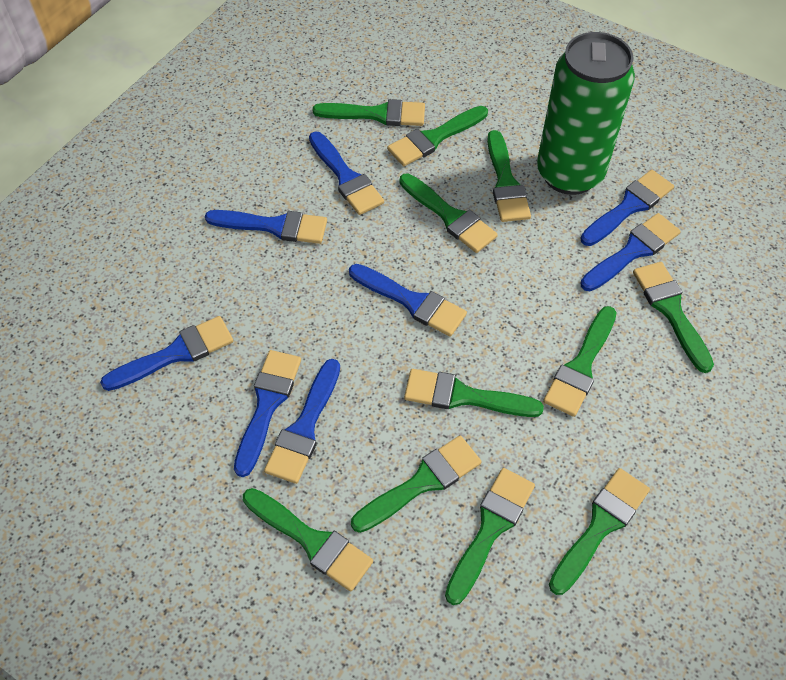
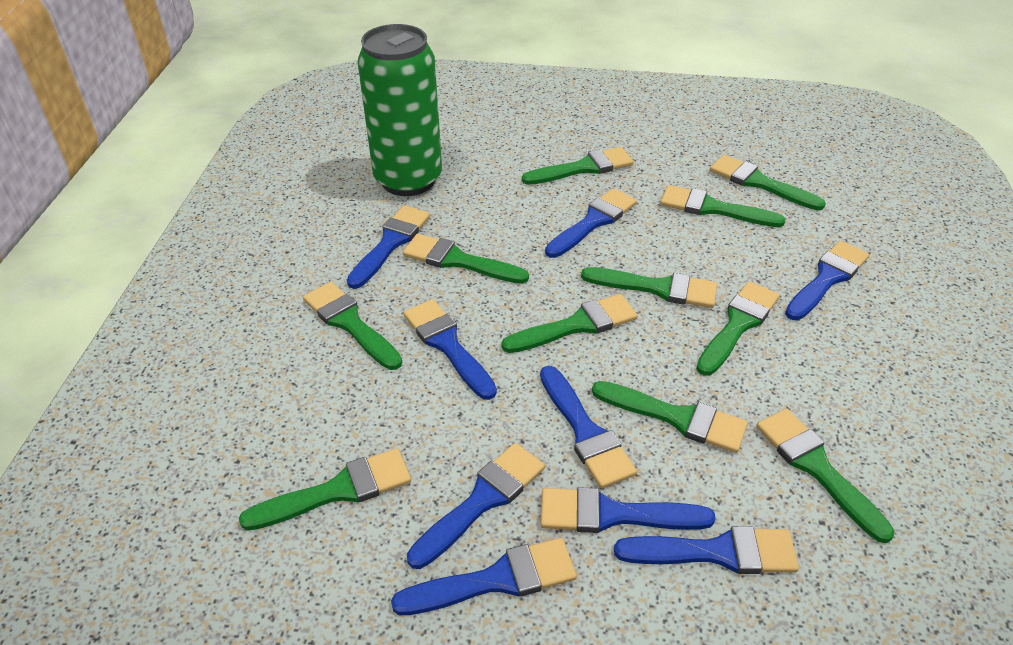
blue brush: [100,316,233,391] [205,210,327,244] [234,350,301,477] [264,359,340,484] [309,132,384,215] [349,264,467,337] [580,170,674,246] [580,213,681,291] = 8 -> [347,205,430,289] [391,538,577,615] [403,299,497,400] [407,443,545,569] [540,366,637,489] [541,487,715,533] [545,188,637,258] [614,526,799,574] [785,241,869,320] = 9

